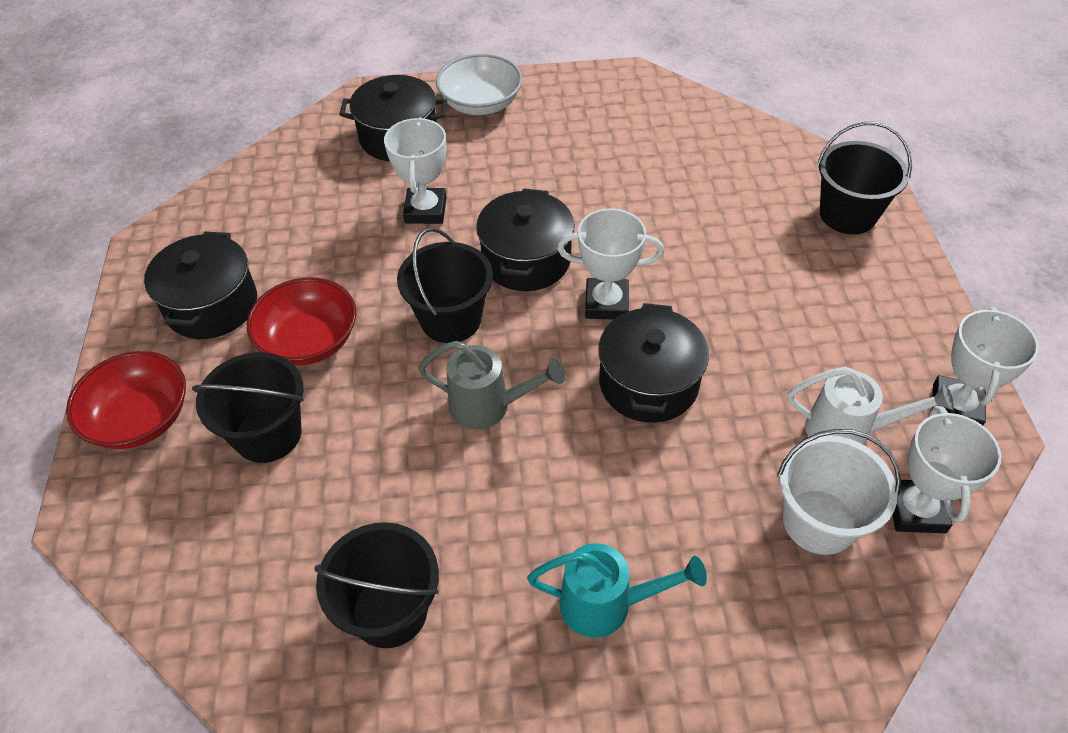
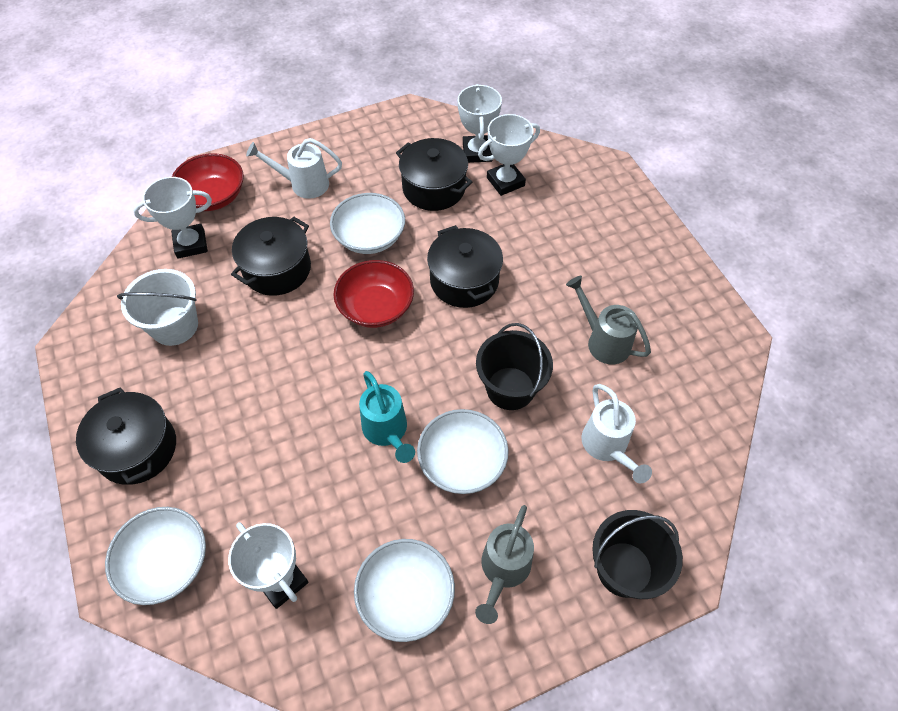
black bucket: [192,352,304,463] [315,522,439,648] [397,227,493,343] [817,122,912,234] = 4 -> [476,323,553,410] [592,510,683,599] = 2
grey watering can: [418,341,565,430] = 1 -> [475,505,534,624] [566,276,651,364] = 2
white bowl: [436,54,522,115] = 1 -> [105,507,206,605] [330,193,405,254] [354,539,455,642] [417,409,509,494] = 4
white watering can: [787,367,954,446] = 1 -> [246,138,342,199] [582,384,652,483] = 2

